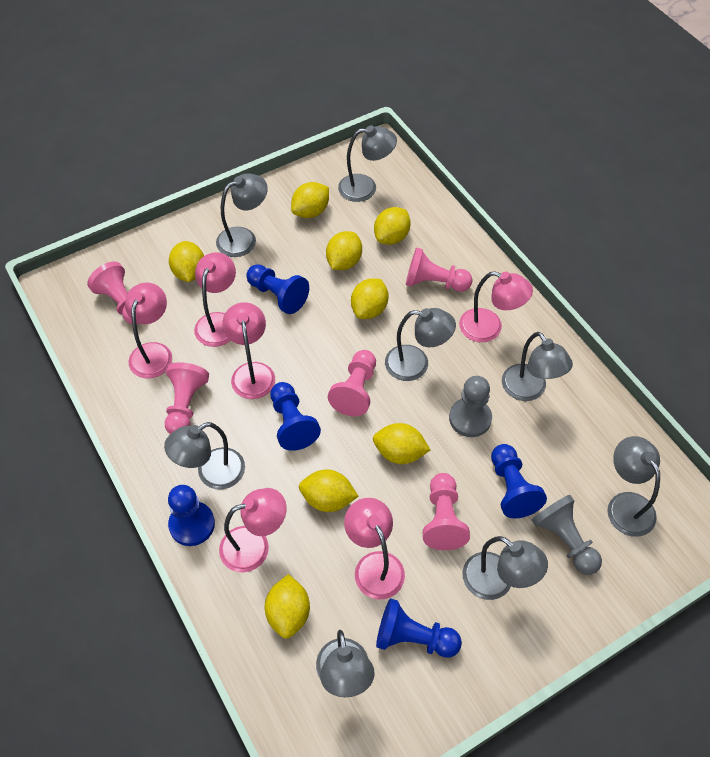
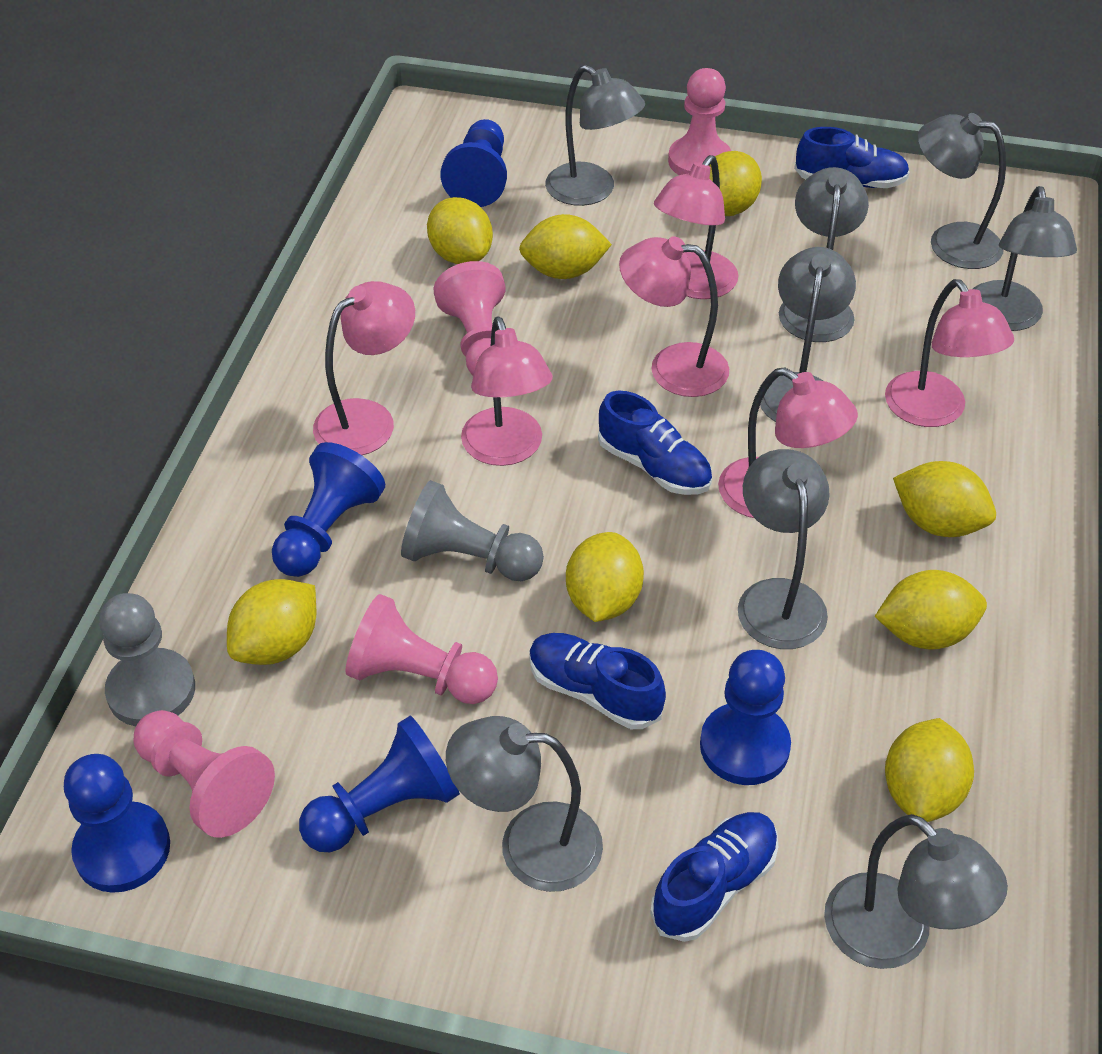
blue shoe: none = 0 -> [529,633,666,729] [598,391,712,495] [650,812,778,942] [794,127,910,188] = 4
pink pawn: [87,261,139,324] [165,362,209,434] [328,350,376,416] [406,247,473,292] [423,473,470,550] = 5 -> [133,710,275,838] [345,594,498,704] [434,261,505,376] [668,68,731,175] = 4

